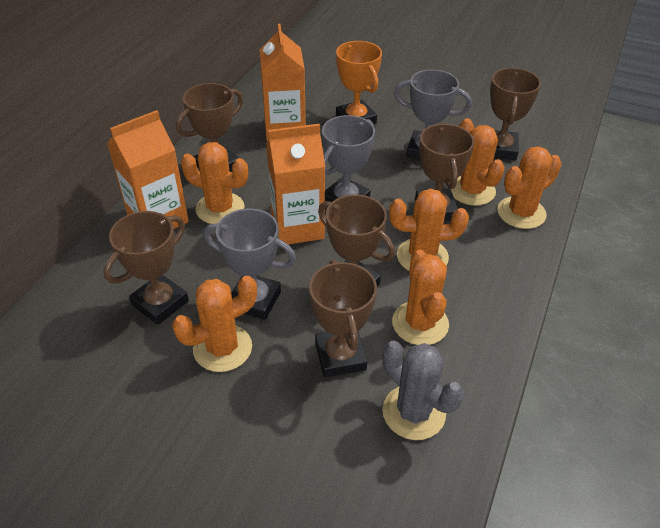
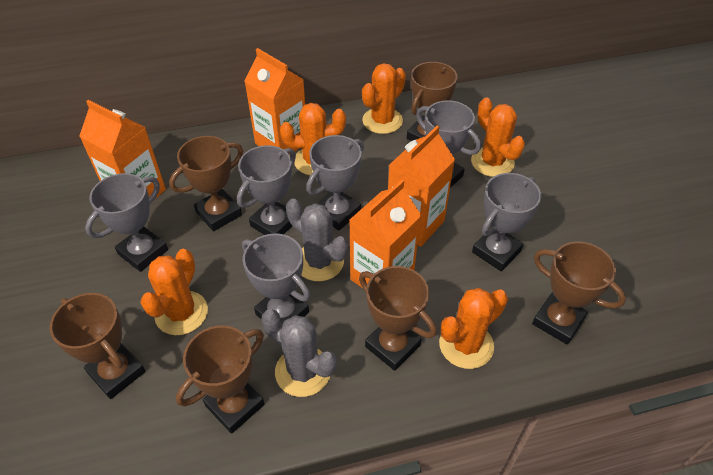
grey cactus: [382,341,464,440] = 1 -> [261,309,336,397] [286,198,348,281] = 2
grey trophy: [204,208,296,320] [322,115,375,202] [394,69,472,160] = 3 -> [85,173,168,272] [237,145,296,235] [242,233,310,325] [306,135,364,231] [416,100,481,188] [472,173,541,271] = 6
orange cactus: [172,275,257,372] [181,142,248,224] [389,189,469,271] [392,250,449,345] [451,118,505,206] [497,146,562,229] = 6 -> [140,249,208,335] [280,103,346,175] [362,63,406,134] [439,288,508,369] [471,98,525,177] = 5
orange carton: [107,110,189,229] [260,24,306,141] [266,124,325,245] = 3 -> [79,100,166,200] [245,48,305,155] [349,180,422,287] [388,126,455,247] = 4
orange trophy: [336,41,382,124] = 1 -> none = 0

